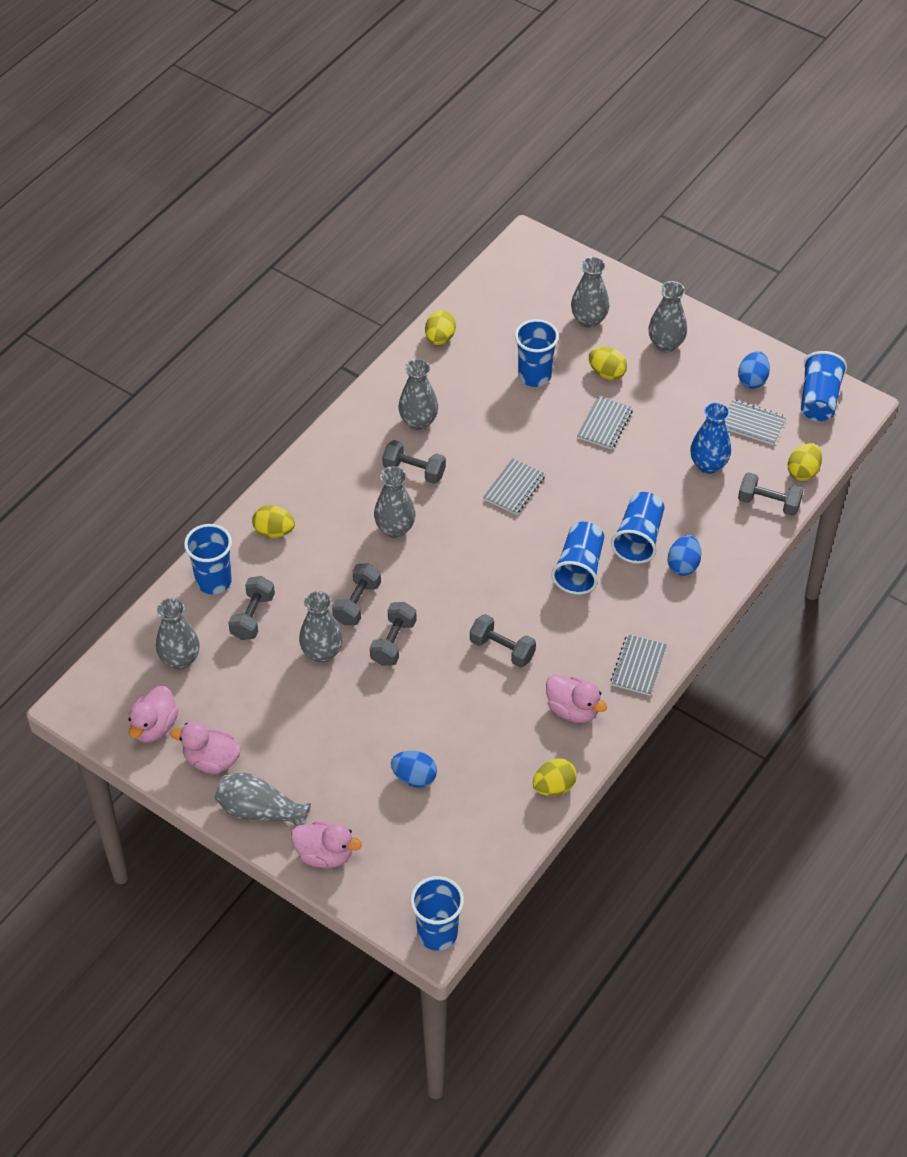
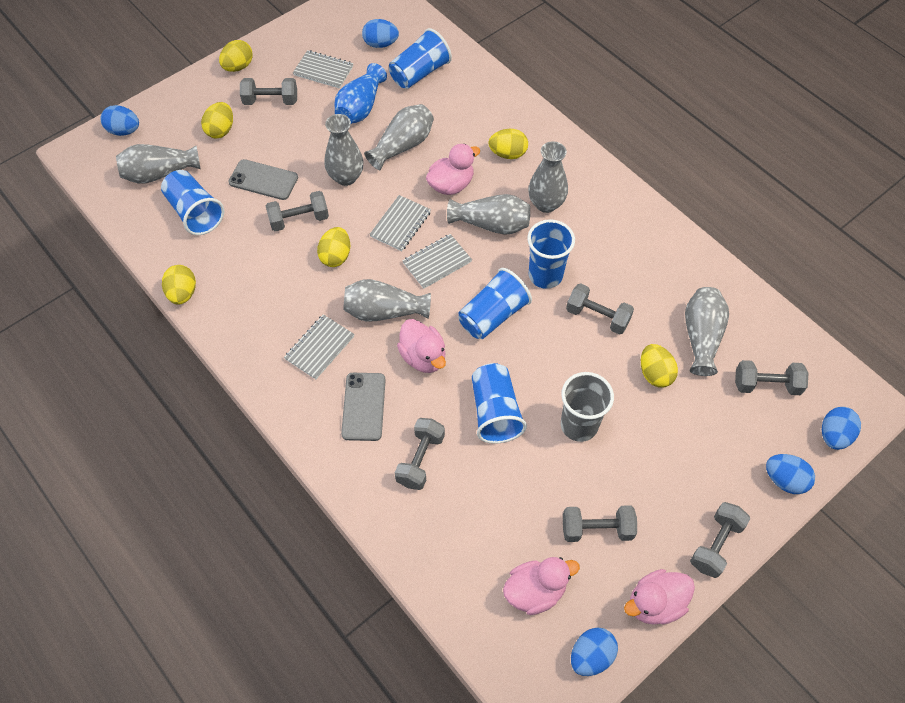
blue cup: [184,524,232,594] [410,876,464,951] [515,319,559,387] [551,522,604,594] [611,492,664,564] [801,351,847,421] = 6 -> [161,170,224,235] [389,28,452,89] [458,268,532,339] [472,363,527,444] [527,219,575,289] = 5
blue egg: [391,751,437,788] [668,535,701,576] [738,351,770,389] = 3 -> [100,105,139,136] [362,19,399,48] [571,627,618,676] [766,454,815,494] [822,407,861,450] = 5
grey cup: none = 0 -> [561,372,614,442] = 1
grey dumbbell: [228,576,275,640] [332,563,381,625] [370,602,417,666] [382,440,446,484] [470,614,536,668] [738,472,804,516] = 6 -> [240,78,297,105] [266,191,329,231] [395,418,445,490] [563,505,637,542] [566,283,634,335] [690,502,750,578] [735,360,808,395] = 7
grey phone: none = 0 -> [228,159,298,200] [341,373,386,441] = 2
yellow egg: [252,505,295,538] [425,310,456,345] [533,758,577,796] [589,347,627,380] [788,443,822,481] = 5 -> [162,265,196,305] [201,102,233,139] [219,40,253,72] [317,227,350,267] [488,129,528,159] [641,344,678,387] = 6

